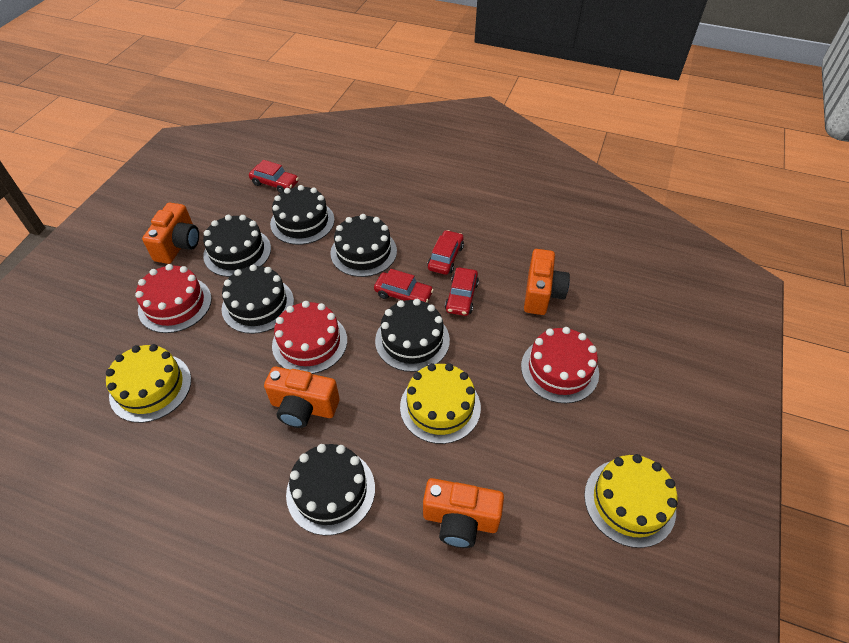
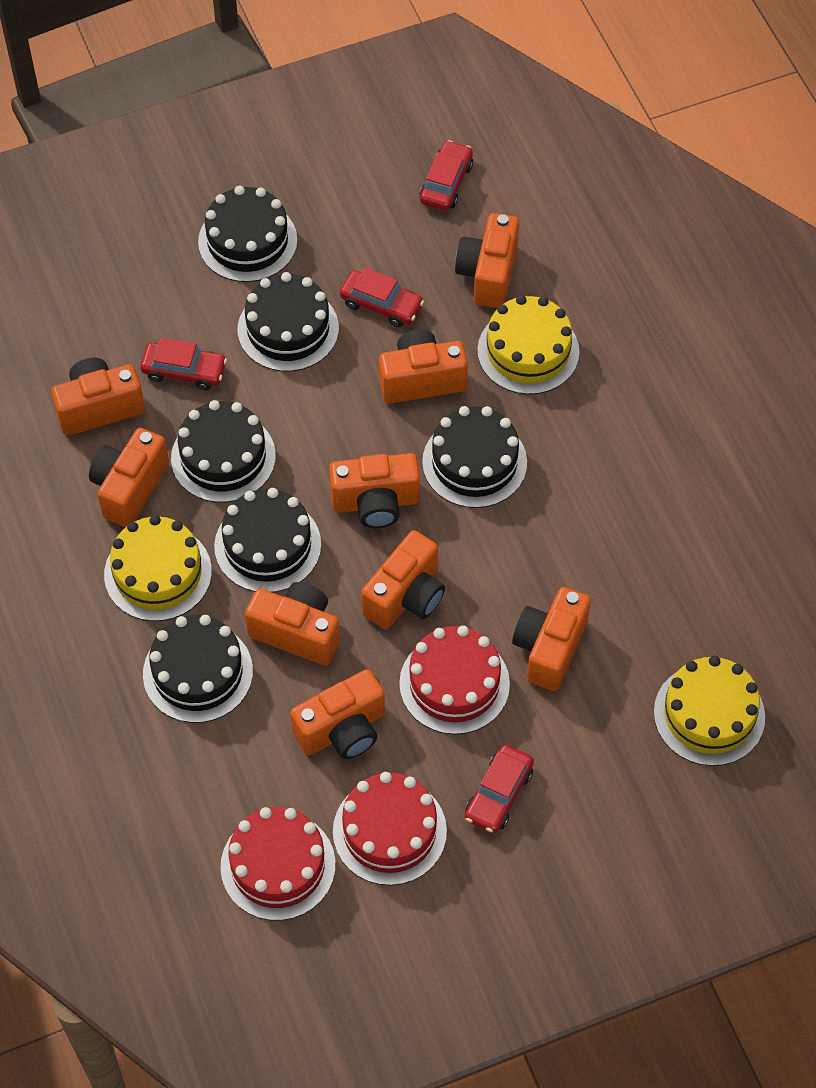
orange camera: [142,203,199,264] [264,367,340,428] [423,478,504,548] [524,249,570,315] = 4 -> [51,358,145,436] [89,428,169,527] [245,582,340,666] [290,669,385,759] [329,453,420,528] [361,530,445,629] [379,330,468,404] [455,213,519,308] [512,587,591,691] = 9

